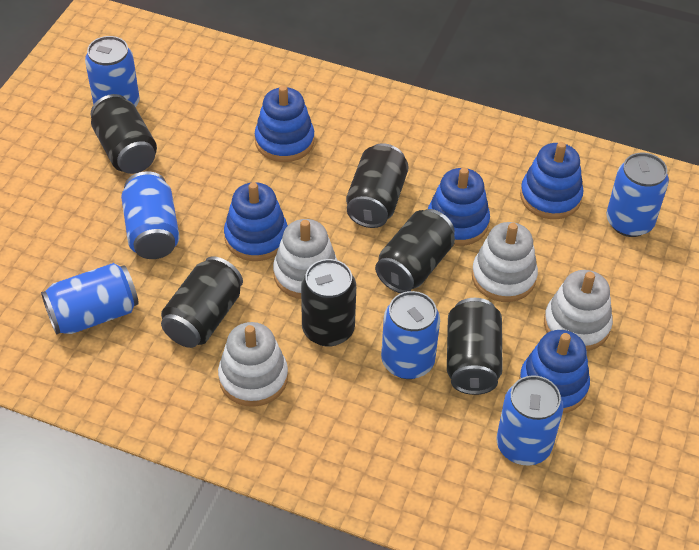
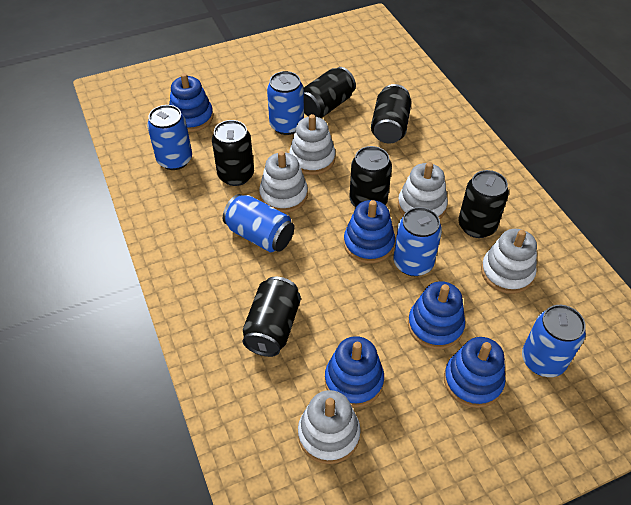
blue can: [41,263,139,335] [85,36,140,107] [121,171,180,259] [381,291,440,379] [497,375,563,466] [606,153,669,237] = 6 -> [147,105,192,170] [223,194,294,252] [267,71,304,135] [393,207,442,276] [522,305,586,377] = 5
white stacking toy: [218,322,288,407] [273,219,337,299] [472,222,538,302] [544,270,613,351] = 4 -> [259,151,308,213] [289,114,335,175] [298,390,361,464] [398,162,448,219] [481,229,537,294] = 5

